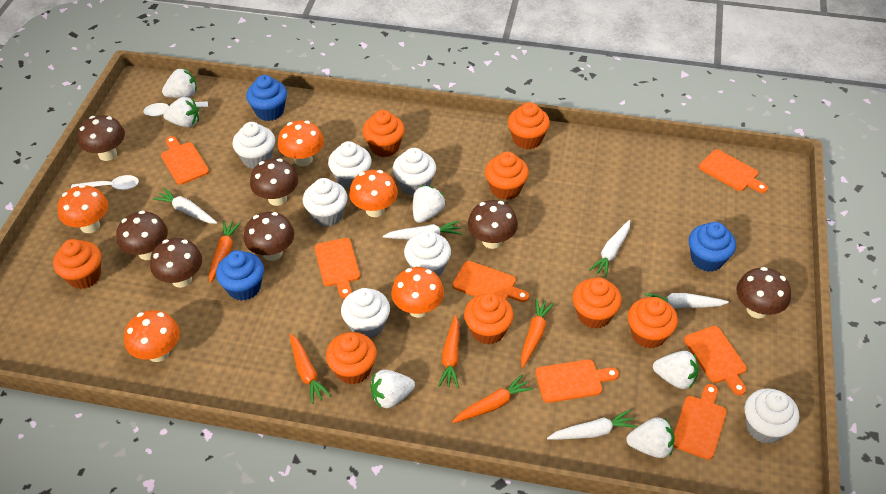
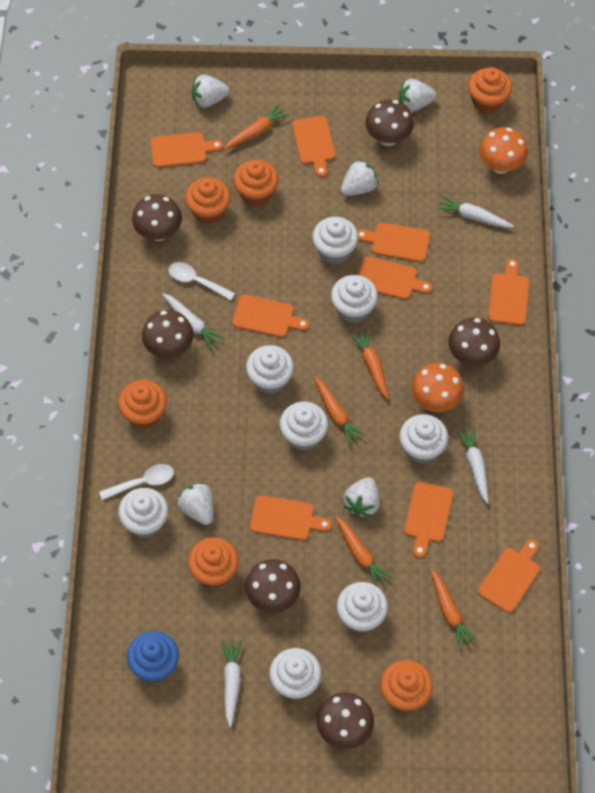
blue cupcake: [216,250,264,301] [246,75,287,121] [689,222,736,272] = 3 -> [127,631,179,682] = 1
brown mushroom: [77,115,125,161] [116,210,168,260] [150,238,202,288] [244,212,294,261] [250,159,298,206] [468,200,518,249] [736,267,791,319] = 7 -> [132,194,182,241] [142,310,194,358] [245,559,301,613] [316,692,374,749] [365,100,414,146] [448,317,500,366] = 6
orange cupcake: [53,239,101,289] [326,332,377,385] [362,110,405,157] [464,293,514,345] [485,152,529,200] [508,102,550,149] [572,277,622,329] [628,297,678,349] = 8 -> [118,380,167,429] [185,177,231,224] [188,537,239,588] [233,159,279,206] [380,660,433,711] [468,67,512,114] = 6
orange cutting board: [161,136,209,185] [315,238,360,299] [452,261,529,302] [535,359,619,403] [674,384,727,460] [684,326,747,396] [699,149,768,193] = 7 -> [151,132,223,168] [232,295,309,337] [250,495,332,540] [292,116,335,177] [357,222,430,262] [359,257,432,300] [404,482,453,558] [478,539,540,613] [488,258,529,325] = 9
orange mushroom: [57,185,108,233] [124,310,180,362] [277,120,324,166] [349,170,398,217] [391,267,444,318] = 5 -> [411,363,464,412] [479,127,528,174] = 2
white carrot: [153,188,217,224] [383,221,462,239] [547,409,638,440] [589,220,630,277] [644,293,729,308] = 5 -> [162,293,225,350] [221,640,242,727] [436,195,514,228] [456,427,489,504] = 4
white cupcake: [232,122,275,169] [303,178,348,227] [328,141,372,189] [341,288,390,339] [393,148,436,196] [404,230,451,277] [745,388,799,444] = 7 -> [118,488,168,538] [246,345,294,394] [269,648,322,699] [280,402,328,451] [312,217,358,264] [331,275,378,323] [337,582,388,633] [399,414,448,464] = 8
white strawberry: [162,68,197,98] [163,97,199,127] [371,369,415,409] [413,186,445,223] [626,417,675,458] [653,351,698,389] = 6 -> [177,482,214,525] [192,75,230,108] [341,160,379,196] [344,477,380,517] [399,79,437,112] = 5

